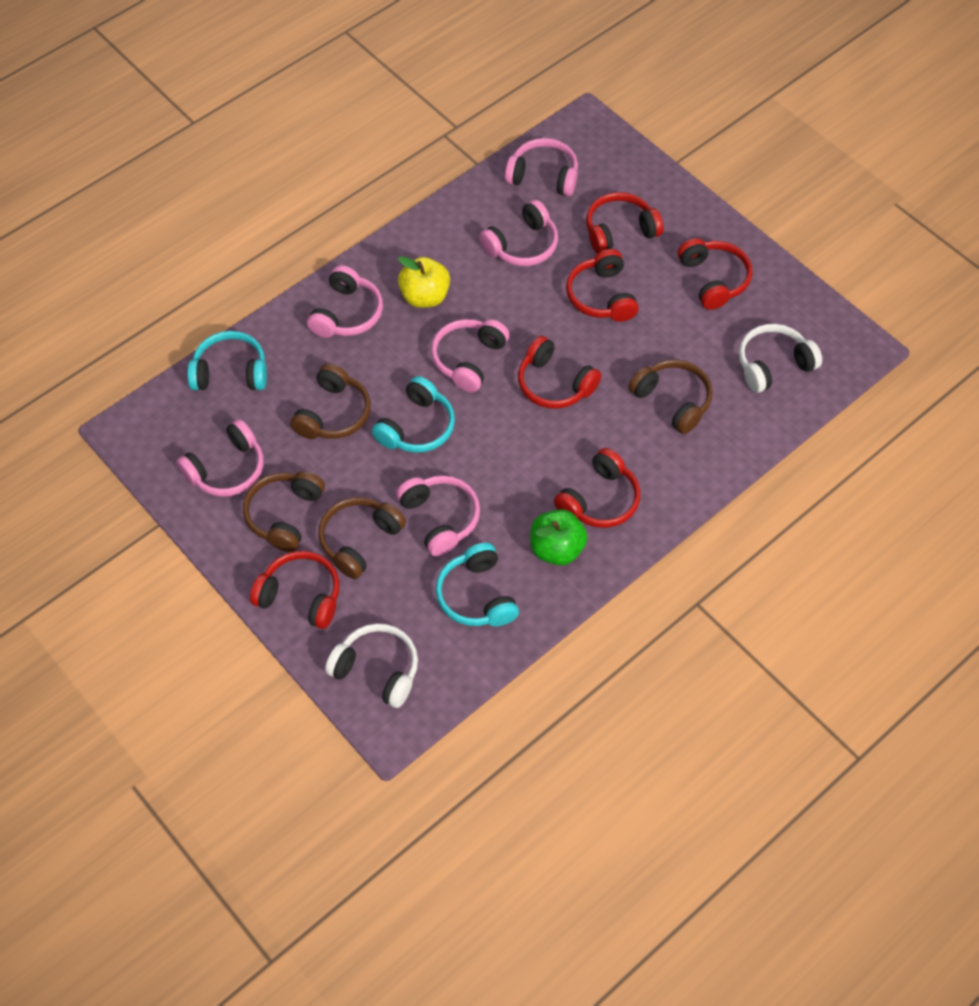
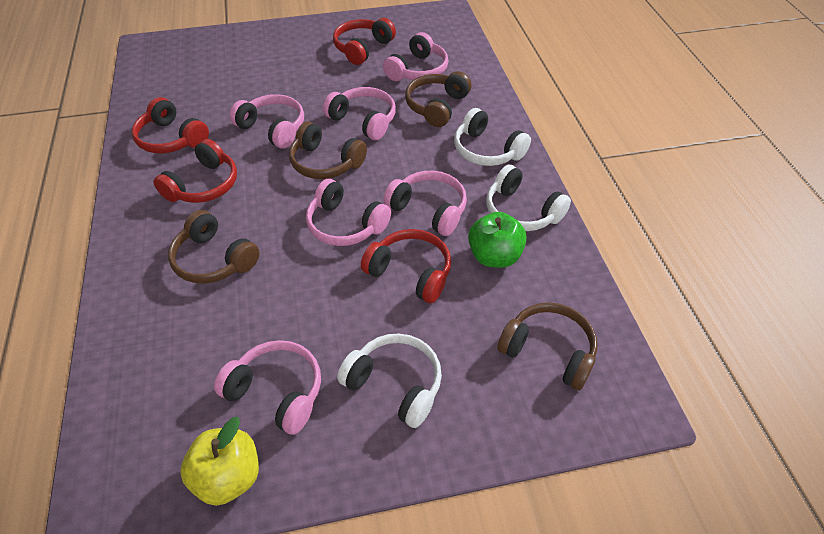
red headphones: [250,551,339,629] [518,336,601,409] [554,448,640,528] [566,249,639,322] [586,192,663,254] [678,238,752,310] = 6 -> [132,97,209,153] [154,139,237,203] [333,18,396,65] [361,229,451,303] = 4
turquoise headphones: [187,331,267,390] [372,376,455,453] [436,543,519,626] = 3 -> none = 0
white headphones: [325,623,418,708] [739,324,822,393] = 2 -> [337,334,442,428] [454,108,531,166] [486,165,571,231] = 3

